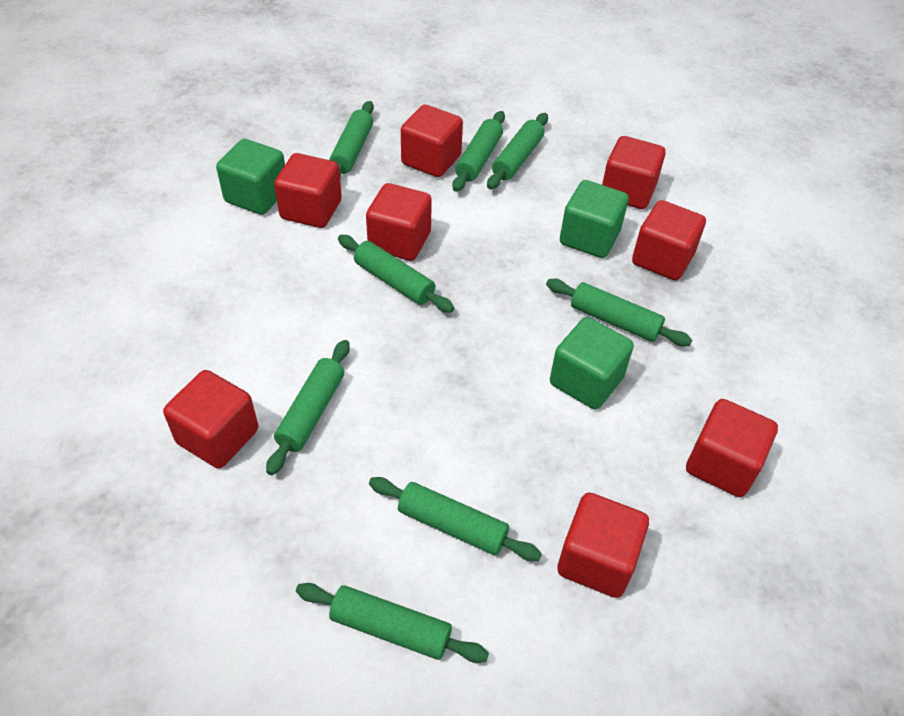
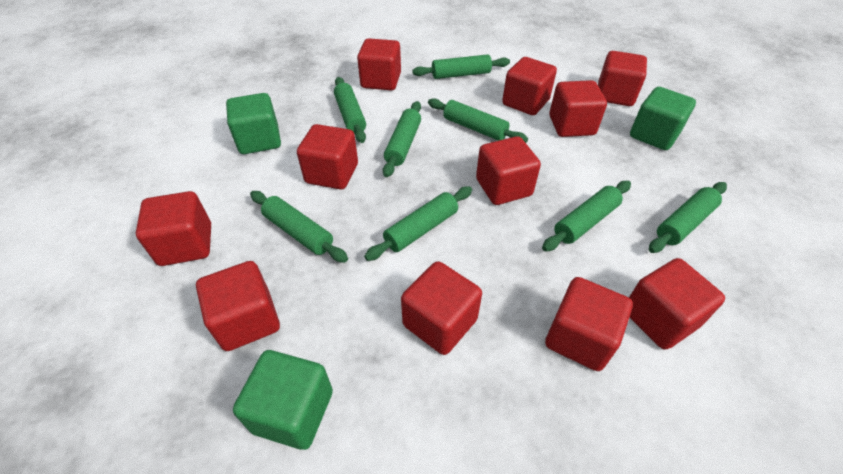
red cube: [163,370,258,468] [274,153,342,228] [366,183,432,261] [401,105,463,177] [557,493,649,598] [602,136,666,209] [632,200,706,281] [686,399,778,497] = 8 -> [136,191,211,266] [196,261,280,351] [297,124,358,189] [357,38,401,90] [401,261,482,355] [476,136,541,205] [502,57,557,115] [545,277,633,371] [549,80,607,137] [598,51,647,106] [629,258,725,350] = 11

